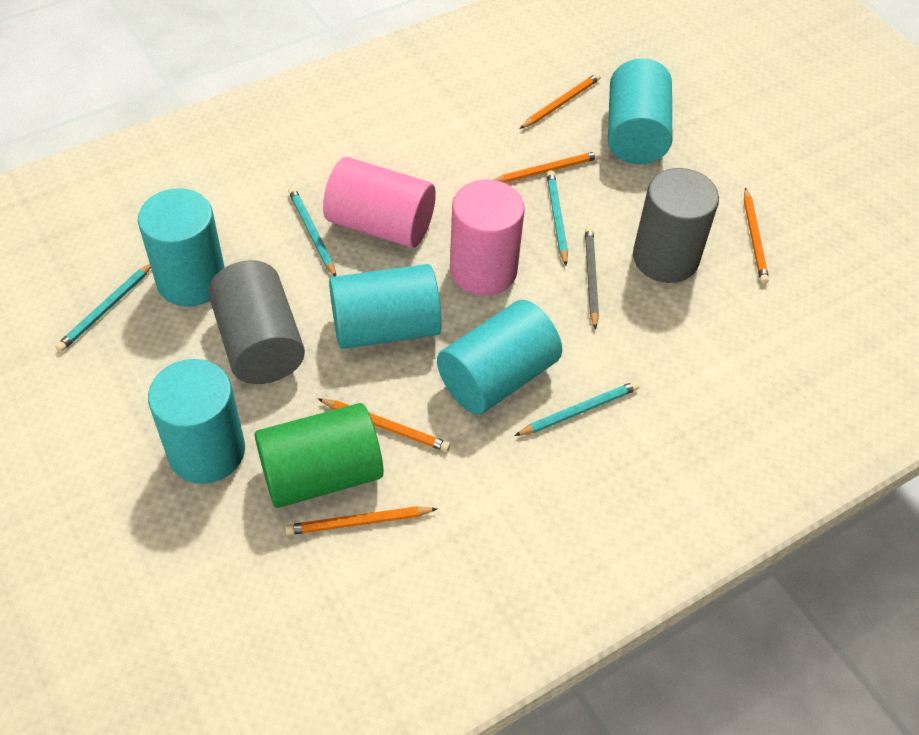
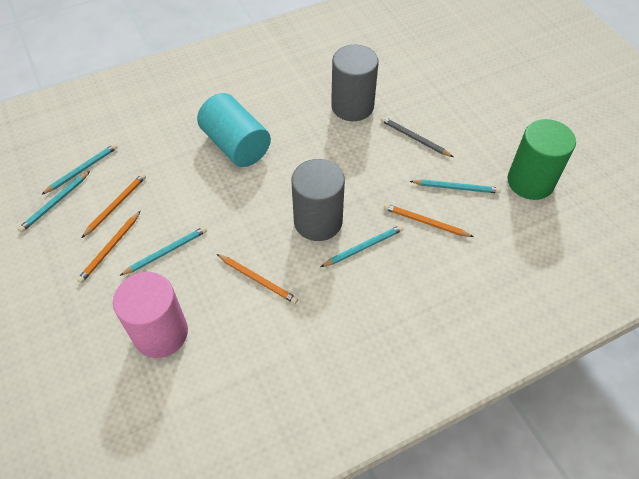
orange pencil: [285,506,437,535] [318,399,450,452] [493,151,600,183] [520,73,601,129] [744,187,769,284] = 5 -> [77,211,141,283] [81,173,146,238] [217,254,298,304] [384,204,474,237] = 4
pink cylinder: [323,157,436,248] [450,180,525,296] = 2 -> [113,272,188,358] = 1
turquoise cylinder: [138,188,225,307] [148,359,245,484] [329,264,442,349] [437,300,562,415] [608,58,672,164] = 5 -> [197,93,271,167] = 1
turquoise pencil: [56,264,151,352] [288,187,336,277] [514,381,639,436] [547,171,568,265] = 4 -> [18,171,90,232] [41,143,118,195] [119,226,207,276] [320,225,404,267] [410,179,501,194] = 5

